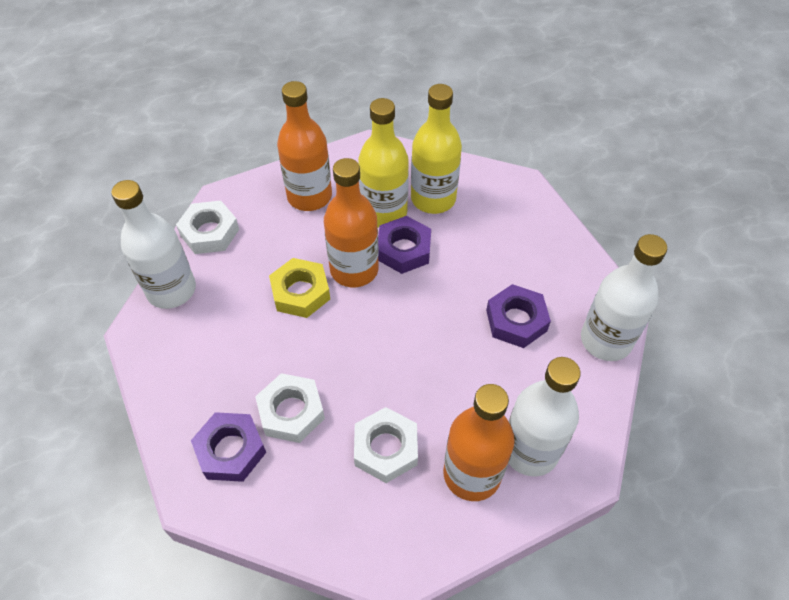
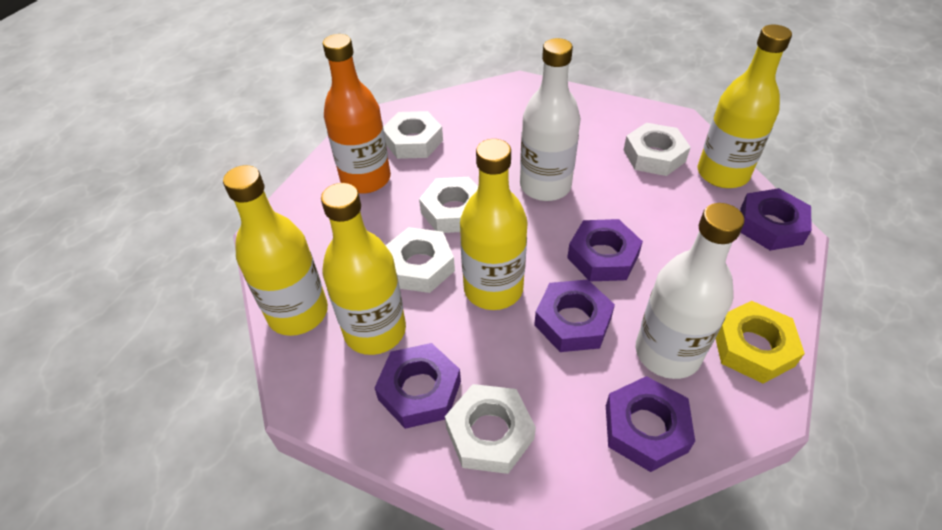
orange bottle: [277,81,332,211] [324,158,379,287] [443,384,515,501] = 3 -> [323,34,391,194] = 1
purple nut: [191,412,266,482] [378,216,431,274] [486,284,551,348] = 3 -> [374,343,461,429] [534,279,615,352] [567,219,643,281] [606,376,695,472] [740,188,812,251] = 5
white bottle: [111,180,196,309] [508,357,581,476] [581,234,667,361] = 3 -> [520,38,581,201] [636,203,744,379] = 2
white nut: [176,201,239,254] [255,373,325,443] [354,407,418,483] = 3 -> [383,111,443,159] [385,227,455,293] [419,177,478,233] [445,384,536,474] [624,123,691,176] = 5
yellow bottle: [358,98,409,227] [411,84,462,214] = 2 -> [223,165,328,336] [321,183,406,355] [460,139,528,310] [698,25,792,188] = 4

